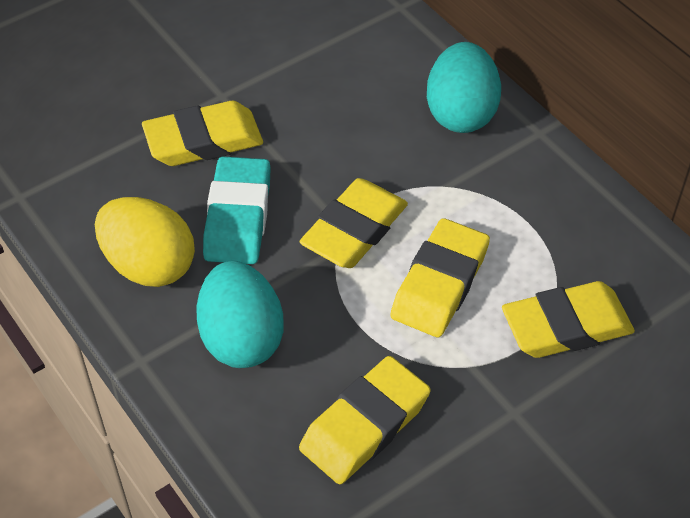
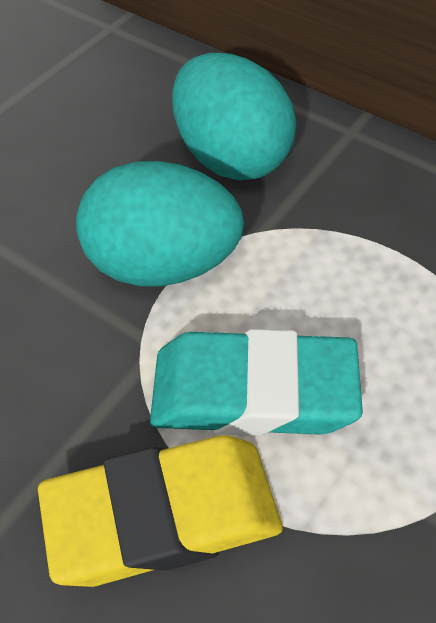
yellow egg: [95,197,195,287] = 1 -> none = 0
yellow eraser: [142,101,263,166] [299,178,408,268] [299,356,431,484] [390,218,490,337] [502,281,635,358] = 5 -> [38,435,283,587] = 1

